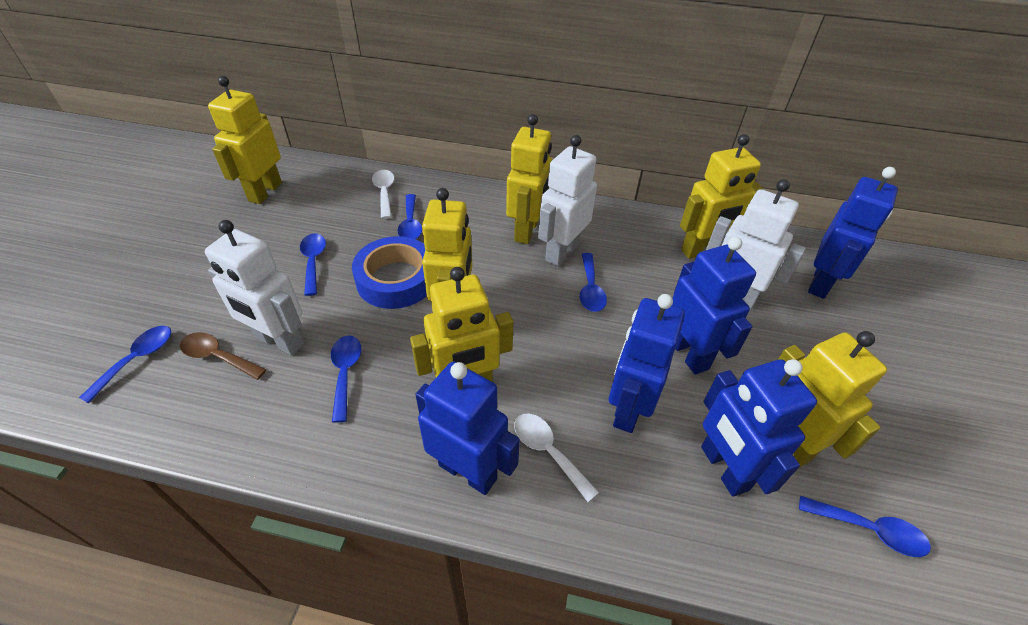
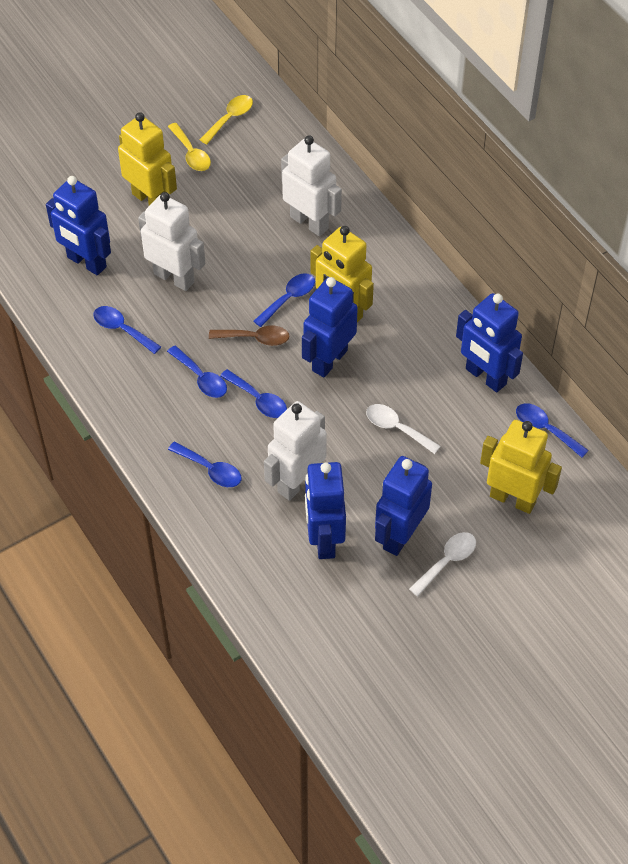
blue tape: [352,236,427,309] = 1 -> none = 0
yellow robot: [208,76,282,204] [410,267,513,382] [422,188,472,301] [506,114,552,244] [680,134,763,259] [778,331,887,468] = 6 -> [118,112,177,206] [310,226,374,322] [480,420,562,514] = 3
yellow spoon: none = 0 -> [168,123,211,171] [200,95,253,144] = 2

